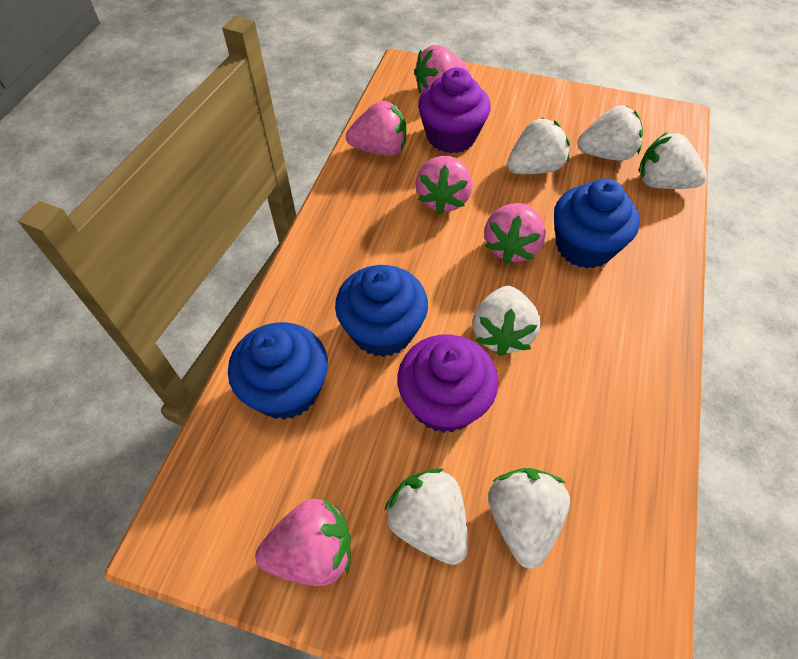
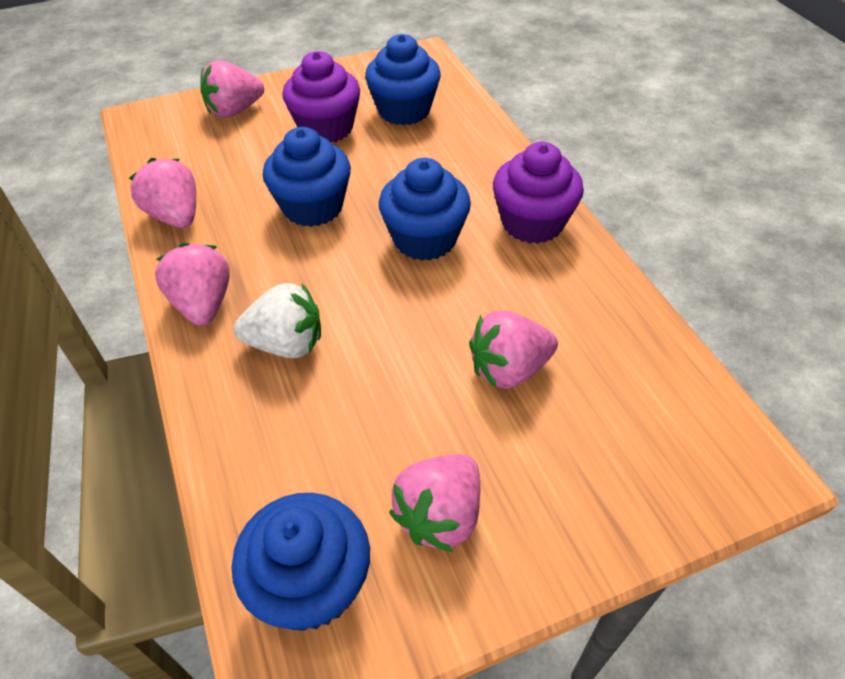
blue cupcake: [228,322,328,420] [335,265,428,357] [554,178,640,269] = 3 -> [232,493,370,631] [263,127,351,227] [365,34,441,125] [379,158,471,261] = 4
white strawberry: [385,468,468,565] [472,286,541,356] [488,468,570,569] [507,117,570,174] [577,105,643,161] [639,132,707,189] = 6 -> [234,283,321,358] = 1

